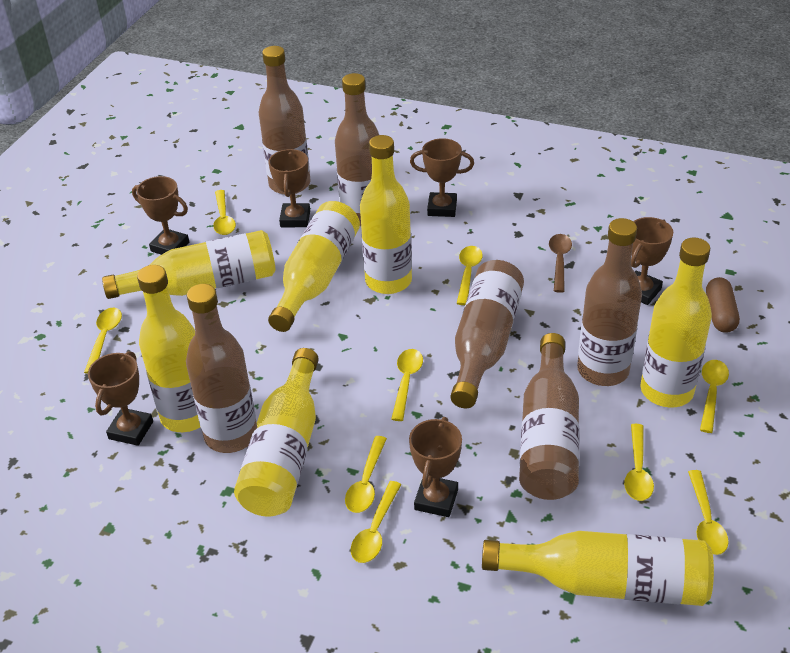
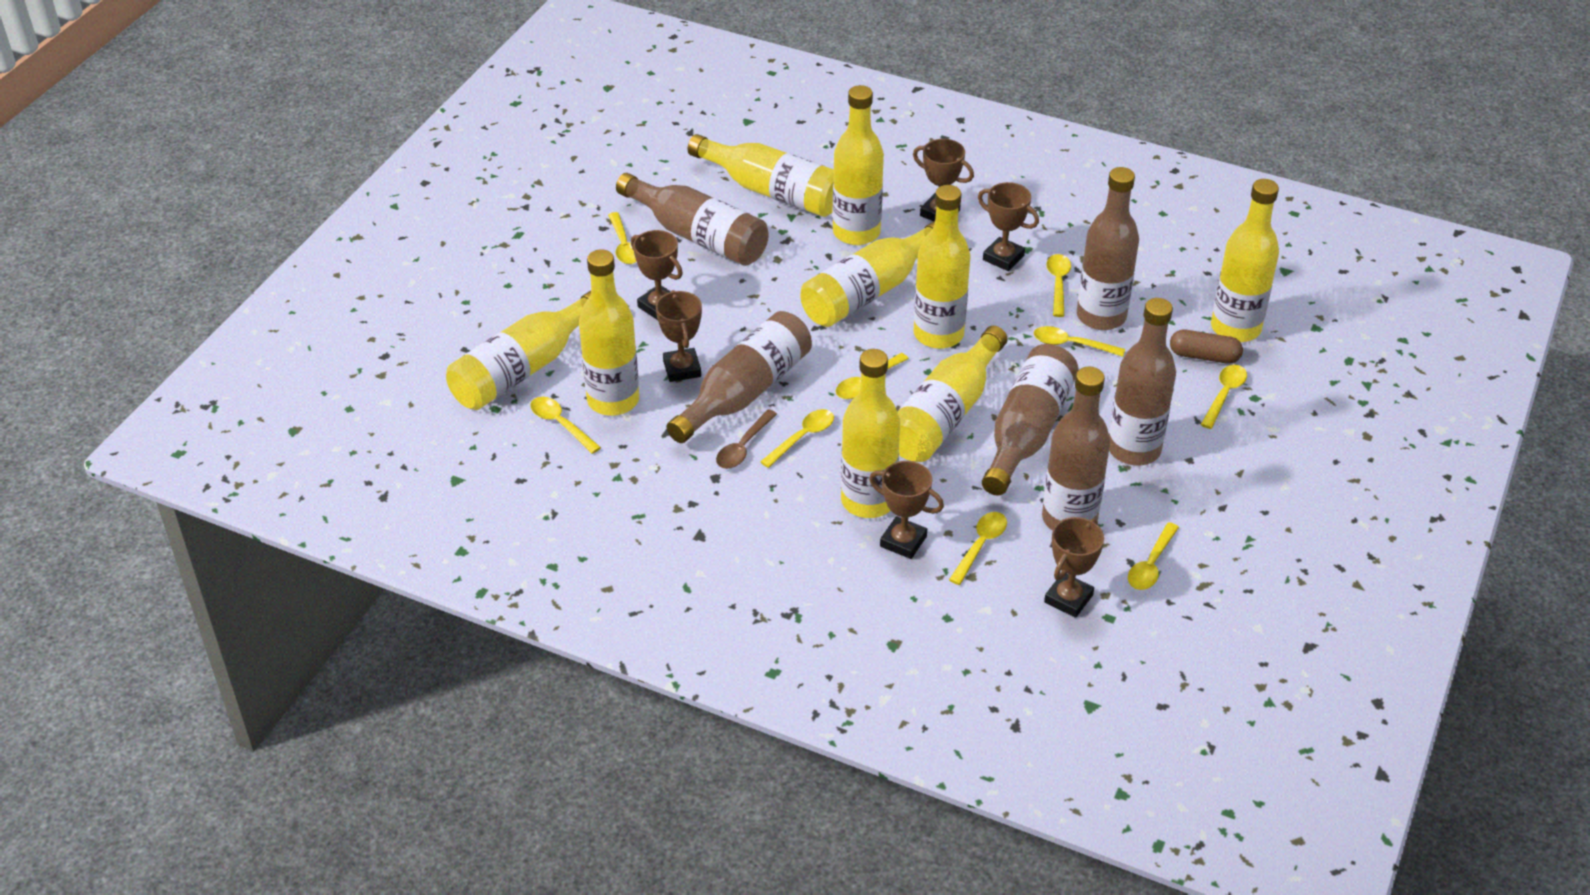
yellow bottle: [102,230,276,299] [137,265,200,432] [234,348,319,517] [268,201,360,332] [360,135,412,294] [482,531,714,606] [640,238,712,408] = 7 -> [446,291,591,410] [579,249,639,416] [688,134,834,217] [801,221,935,327] [833,85,884,245] [841,349,900,518] [897,326,1008,462] [913,185,971,349] [1211,179,1279,342] = 9

